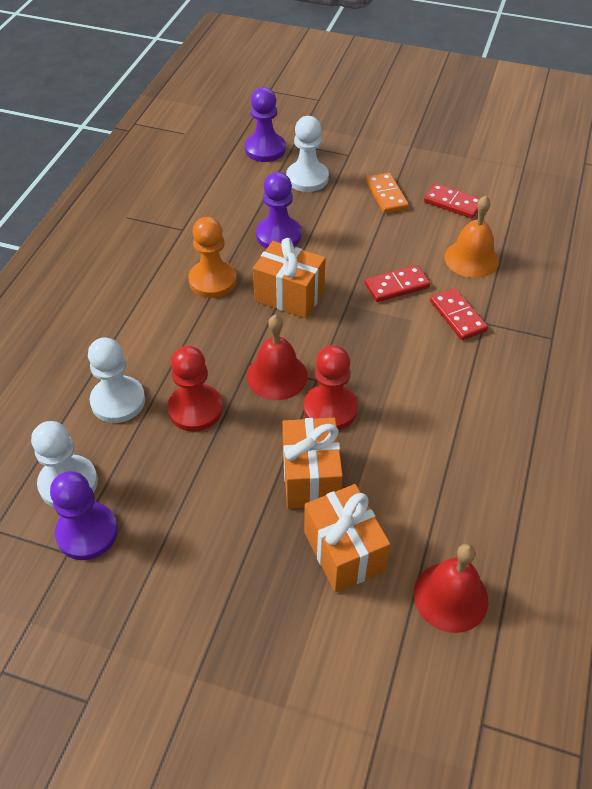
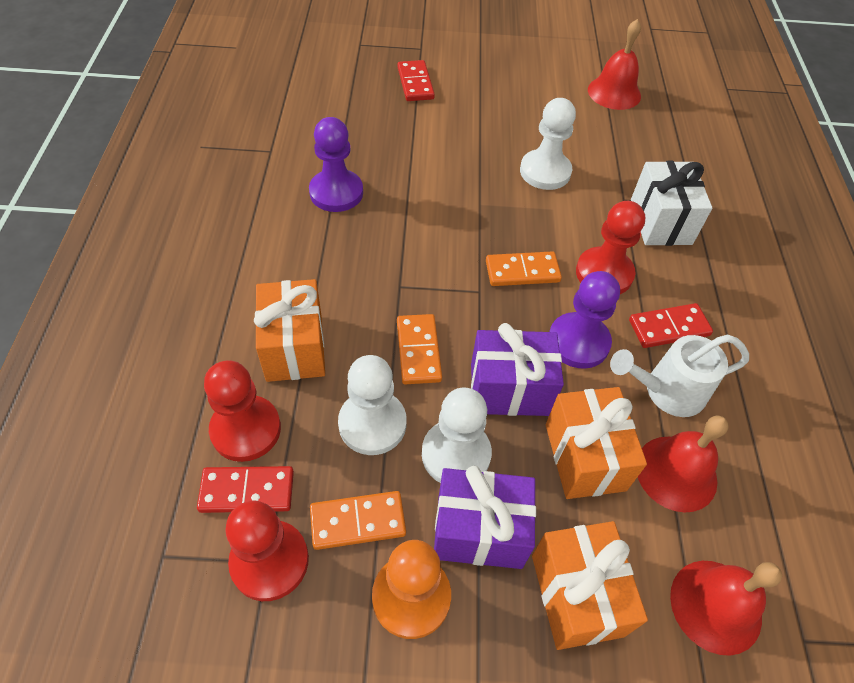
orange bell: [444,196,499,278] = 1 -> none = 0
orange domino: [366,173,409,213] = 1 -> [310,491,406,550] [397,314,442,384] [486,251,562,286] = 3
purple gift: none = 0 -> [434,466,536,569] [471,323,564,416] = 2
purple pawn: [50,471,118,560] [245,87,286,162] [256,172,301,249] = 3 -> [309,117,363,212] [549,271,620,369] = 2
red bell: [246,315,308,400] [414,544,488,633] = 2 -> [588,19,641,110] [638,416,729,513] [670,561,782,656] = 3
red pawn: [167,346,223,432] [304,345,358,430] = 2 -> [204,360,281,462] [225,501,309,601] [576,201,645,294] = 3
white gift: none = 0 -> [631,161,712,246] = 1
white watering can: none = 0 -> [610,335,749,417] = 1

